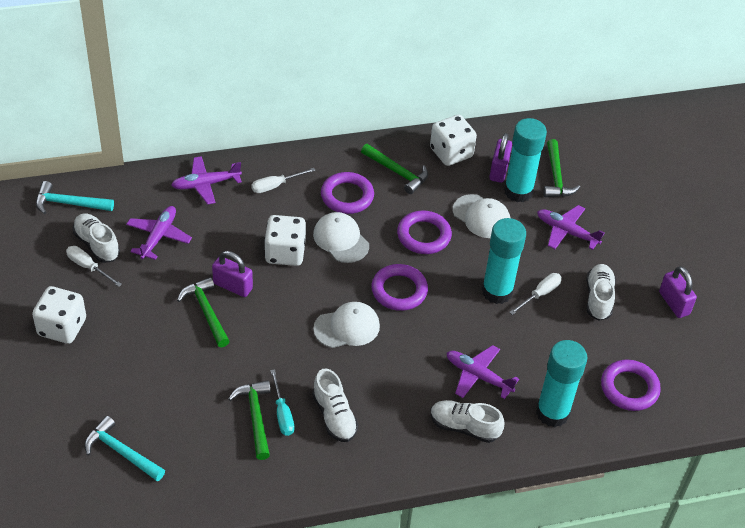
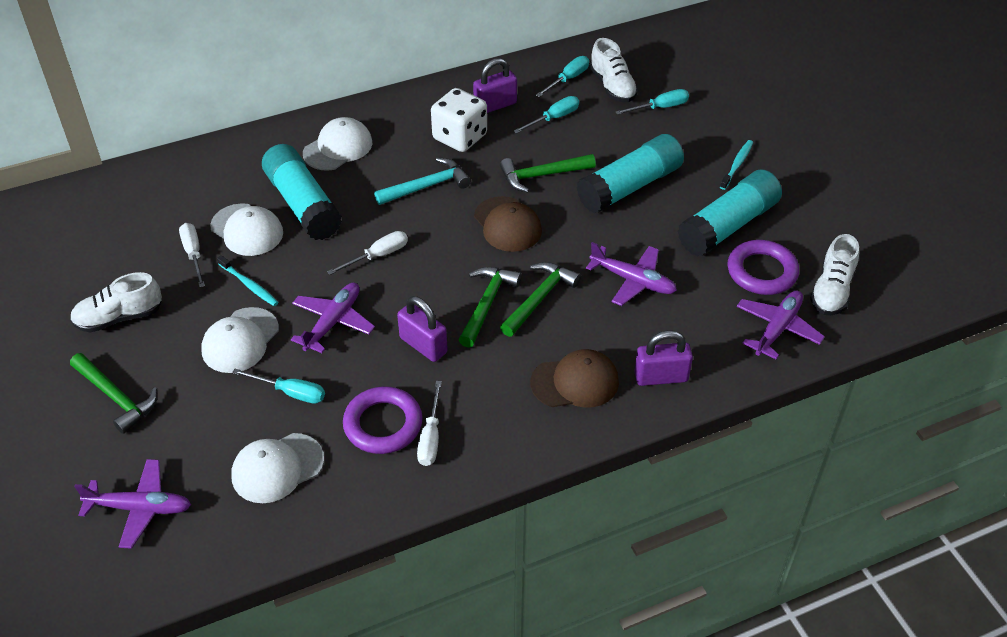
brown cap: none = 0 -> [474,196,542,252] [530,349,619,408] = 2
purple ring: [321,172,374,214] [372,264,428,311] [397,210,452,254] [601,359,661,411] = 4 -> [343,387,423,454] [728,240,799,295] = 2
turquoise hammer: [36,181,114,214] [84,416,165,481] = 2 -> [374,158,471,205] = 1
turquoise screwdriver: [270,369,294,436] = 1 -> [232,369,325,404] [514,96,579,134] [536,56,589,97] [615,89,689,115] = 4
turquoise toothbrush: none = 0 -> [217,255,279,306] [720,140,753,190] = 2
white cap: [313,212,369,263] [313,302,380,348] [453,194,510,238] = 3 -> [201,307,279,373] [210,203,283,256] [231,433,324,503] [303,117,372,171] = 4
white dice: [32,286,86,344] [264,215,306,266] [430,115,477,166] = 3 -> [431,88,487,152] = 1
white shoe: [73,213,120,263] [312,369,358,442] [430,400,504,443] [586,264,616,321] = 4 -> [70,272,162,332] [590,38,638,102] [810,234,859,315] = 3

